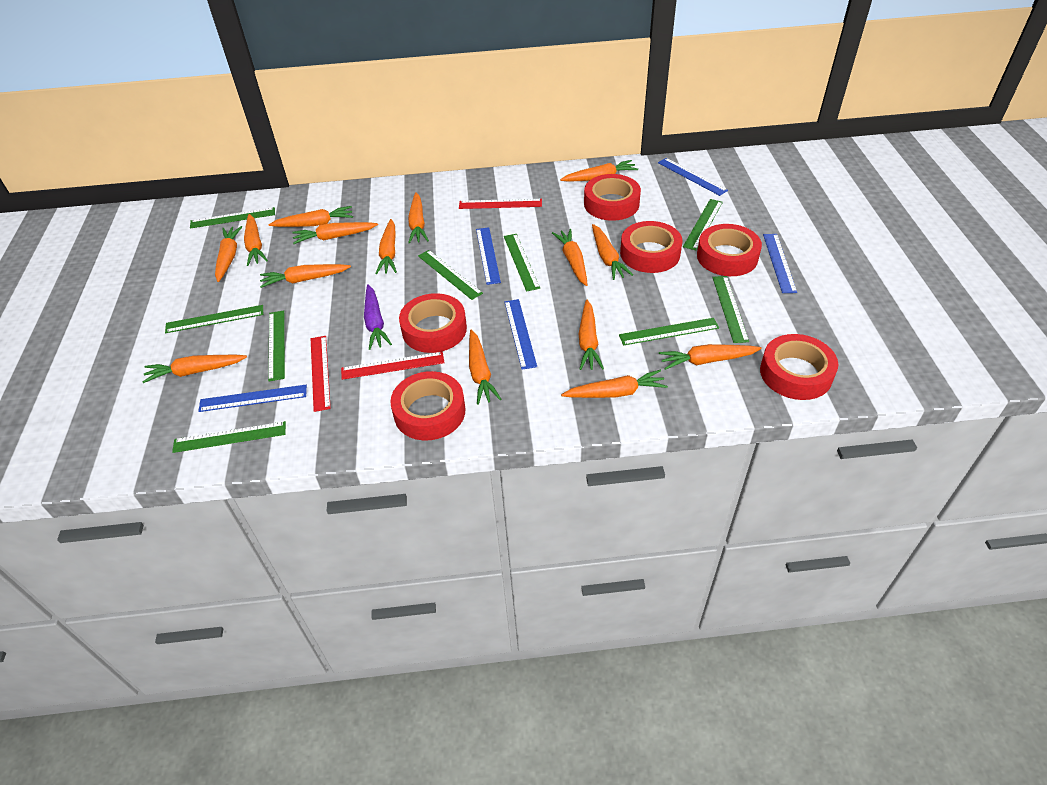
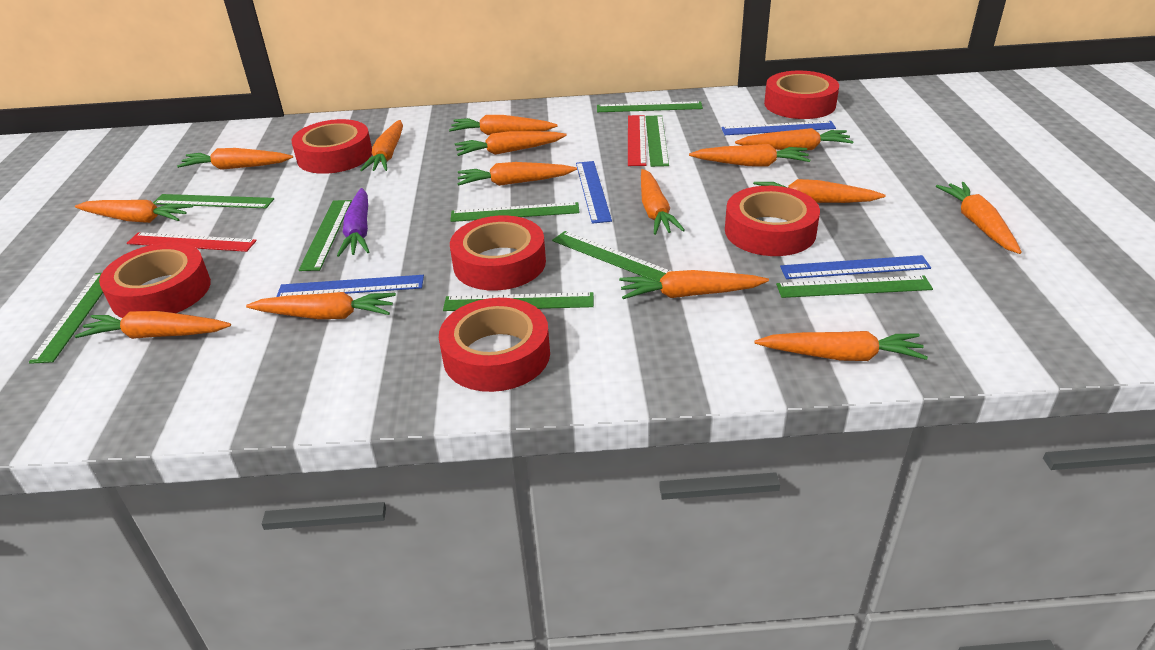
blue ruler: [198,385,307,412] [476,227,501,285] [504,299,537,370] [658,158,728,196] [763,234,797,293] = 5 -> [276,275,424,297] [576,161,612,224] [721,121,836,135] [780,255,931,279] = 4
red ruler: [311,336,331,412] [341,352,445,380] [459,199,542,209] = 3 -> [127,232,257,252] [628,115,646,166] = 2

